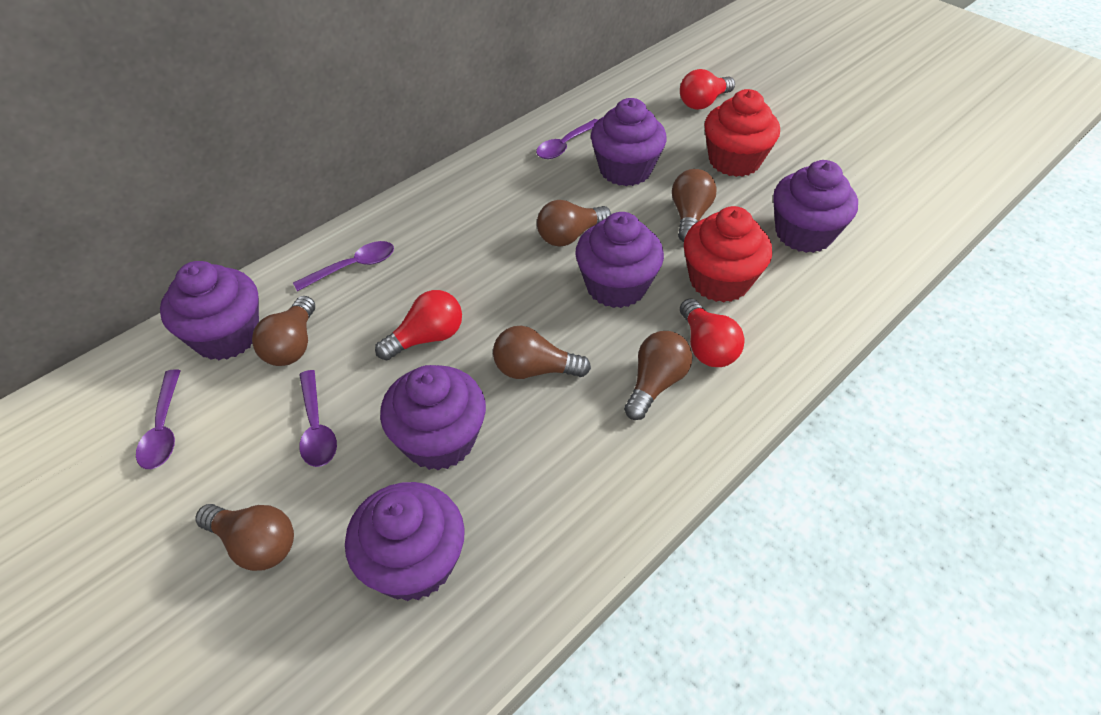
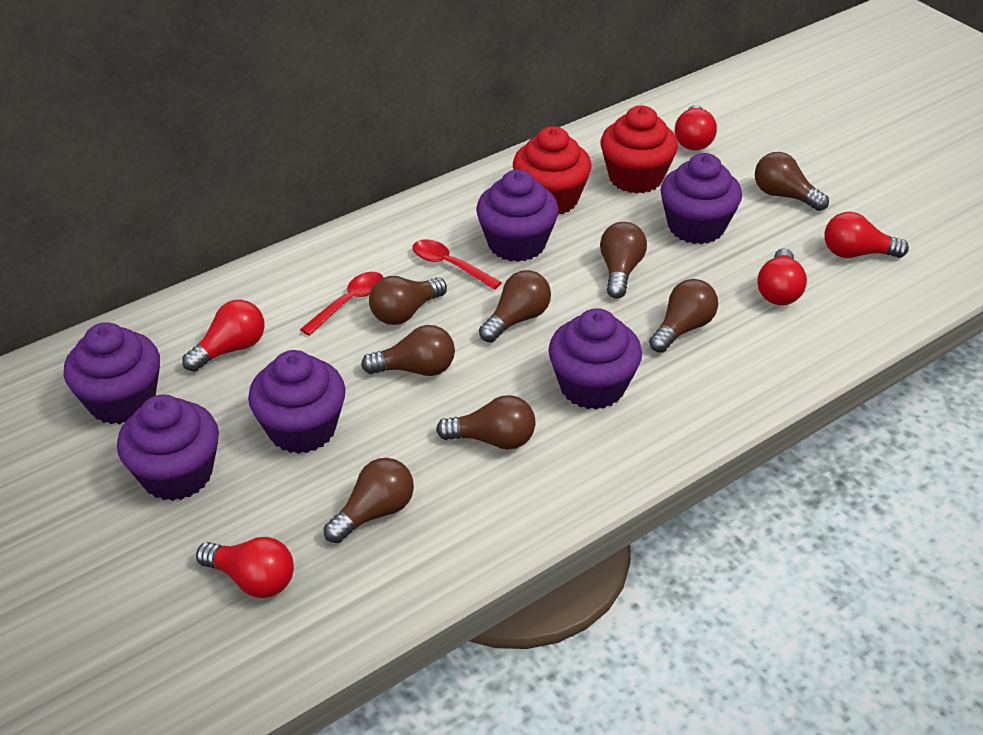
brown light bulb: [195,504,294,571] [252,296,315,366] [493,326,591,379] [537,200,611,247] [624,331,693,420] [672,169,717,242] = 6 -> [324,458,414,543] [361,325,455,376] [369,276,447,325] [436,395,536,450] [479,270,551,343] [600,222,647,298] [649,279,718,353] [755,152,829,211] = 8
purple spoon: [136,369,181,469] [293,241,394,291] [299,370,337,467] [536,119,598,159] = 4 -> none = 0
red light bulb: [375,290,462,360] [680,69,735,110] [680,298,745,367] = 3 -> [182,300,264,372] [196,537,294,598] [675,105,717,150] [758,248,807,305] [825,212,909,258] = 5
red spoon: none = 0 -> [300,272,383,336] [412,239,502,290] = 2

